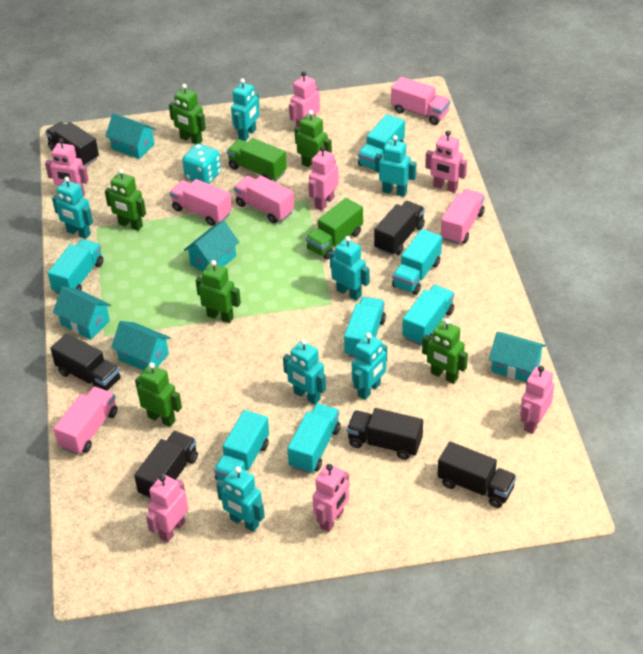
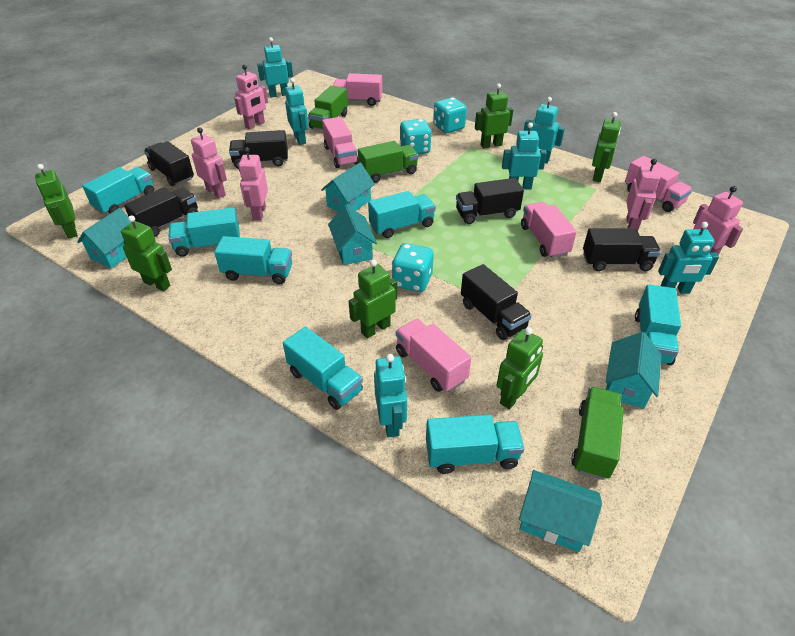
green truck: [227,138,287,181] [306,198,363,259] = 2 -> [308,86,348,130] [358,141,419,183] [571,387,624,480] = 3
pink robot: [45,138,89,196] [146,474,188,542] [289,71,320,127] [308,146,339,211] [312,464,349,532] [425,131,467,193] [520,366,554,434] = 7 -> [191,128,227,198] [234,65,268,129] [238,147,268,221] [626,159,660,231] [693,186,743,255] = 5
turquoise dice: [182,144,221,184] = 1 -> [392,243,434,292] [400,119,432,155] [433,97,467,133] = 3
turquoise robot: [52,177,93,239] [216,467,265,532] [231,78,260,141] [283,339,326,404] [330,236,370,301] [352,333,387,400] [375,135,416,197] = 7 -> [257,37,293,97] [285,78,309,145] [374,354,407,437] [502,123,547,189] [524,97,565,164] [658,222,719,294] = 6

